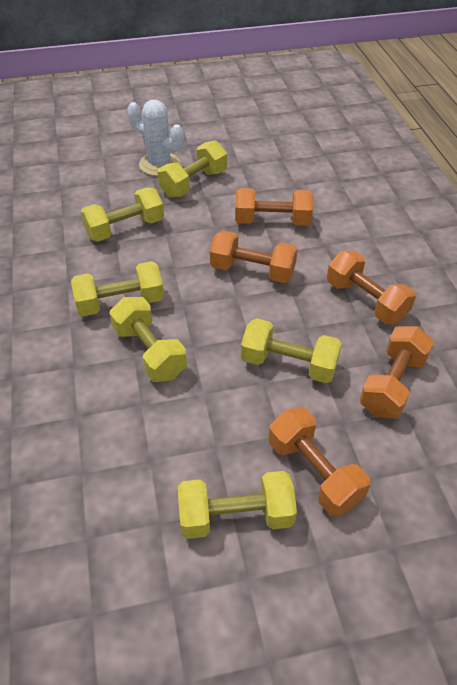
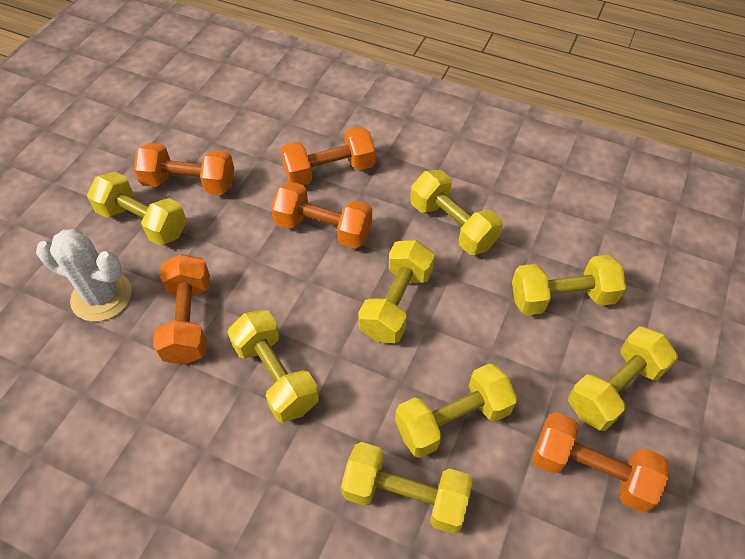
yellow dumbbell: [71,261,164,316] [80,187,164,242] [109,297,187,382] [158,141,227,197] [178,471,297,539] [241,318,342,383] = 6 -> [87,172,187,246] [228,310,319,423] [341,442,473,534] [358,240,435,343] [395,363,517,458] [410,170,503,255] [512,255,626,315] [568,327,678,431] = 8

